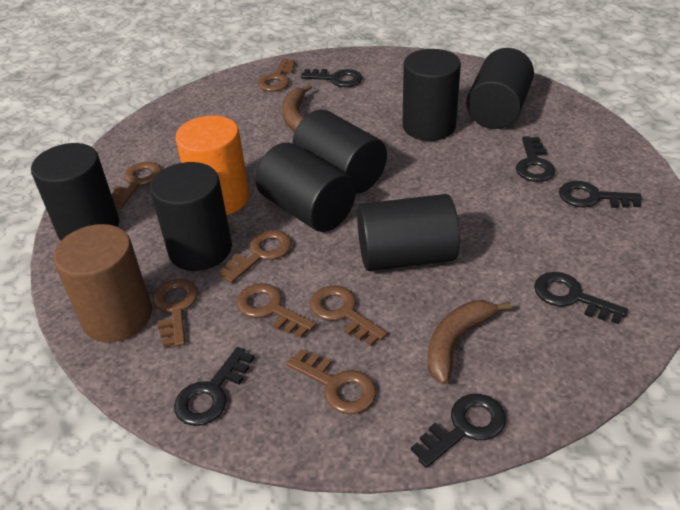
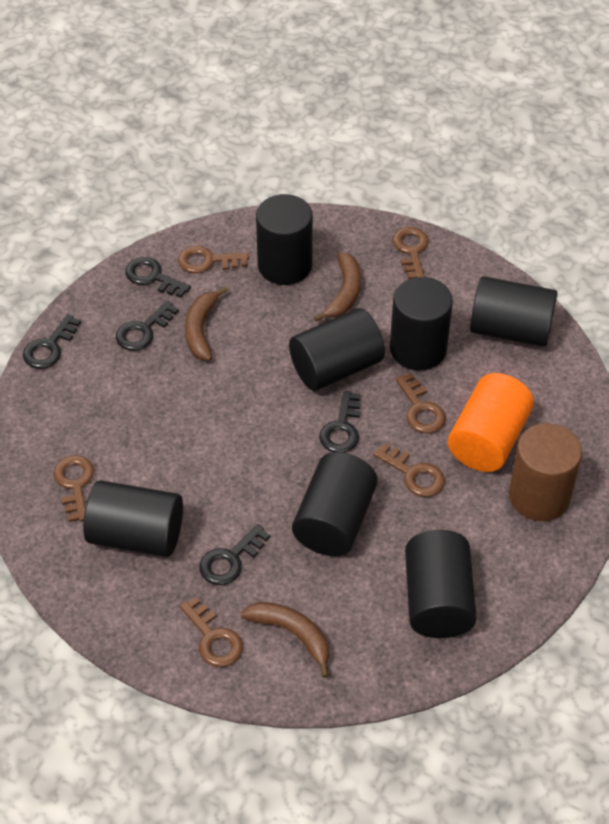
black key: [174,347,254,426] [301,69,362,87] [411,394,506,468] [516,136,555,182] [534,272,628,324] [559,181,642,208] = 6 -> [23,314,81,369] [116,301,179,351] [125,257,191,298] [199,524,270,585] [319,391,361,453] = 5
brown banana: [282,84,312,132] [428,300,512,384] = 2 -> [185,286,228,361] [241,602,329,678] [314,252,361,322] = 3
brown key: [111,162,162,209] [153,279,198,347] [219,230,292,283] [236,283,316,338] [258,59,295,92] [286,349,376,414] [310,286,387,346] = 7 -> [53,455,94,522] [178,246,249,273] [180,597,243,667] [374,443,445,497] [393,227,429,279] [396,373,446,433] = 6

